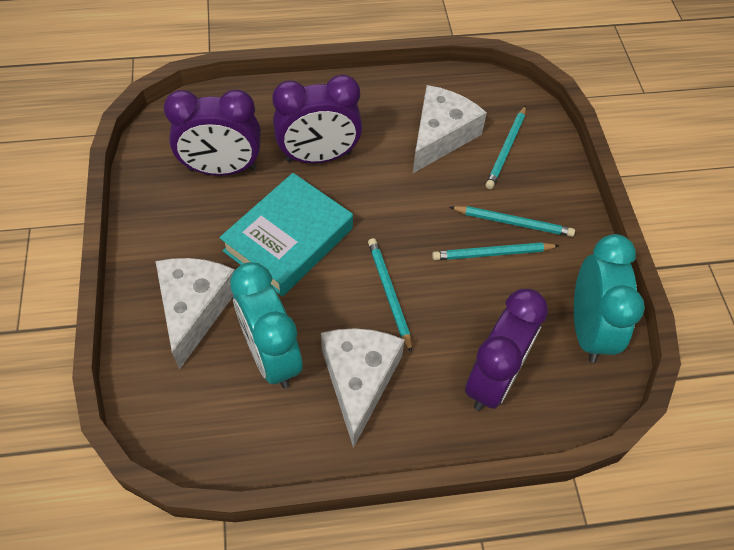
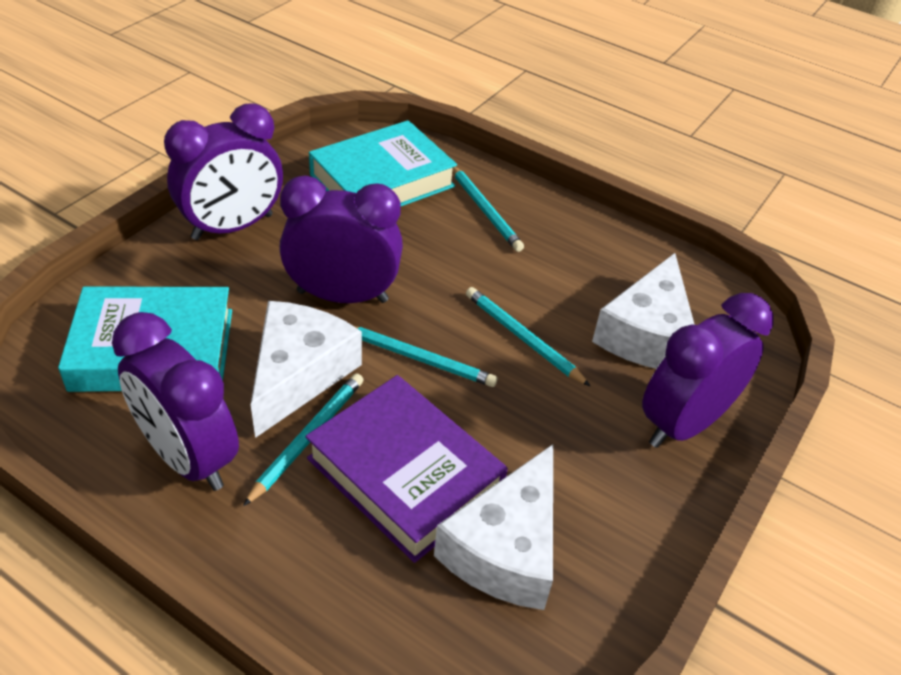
purple book: none = 0 -> [305,375,508,563] = 1
purple clock: [164,90,261,176] [272,74,362,163] [465,289,548,411] = 3 -> [112,312,239,491] [164,103,283,240] [279,176,403,303] [642,293,773,448] = 4
turquoise book: [219,173,353,296] = 1 -> [58,287,232,392] [309,120,457,206] = 2
turquoise clock: [230,262,303,388] [574,234,645,363] = 2 -> none = 0

